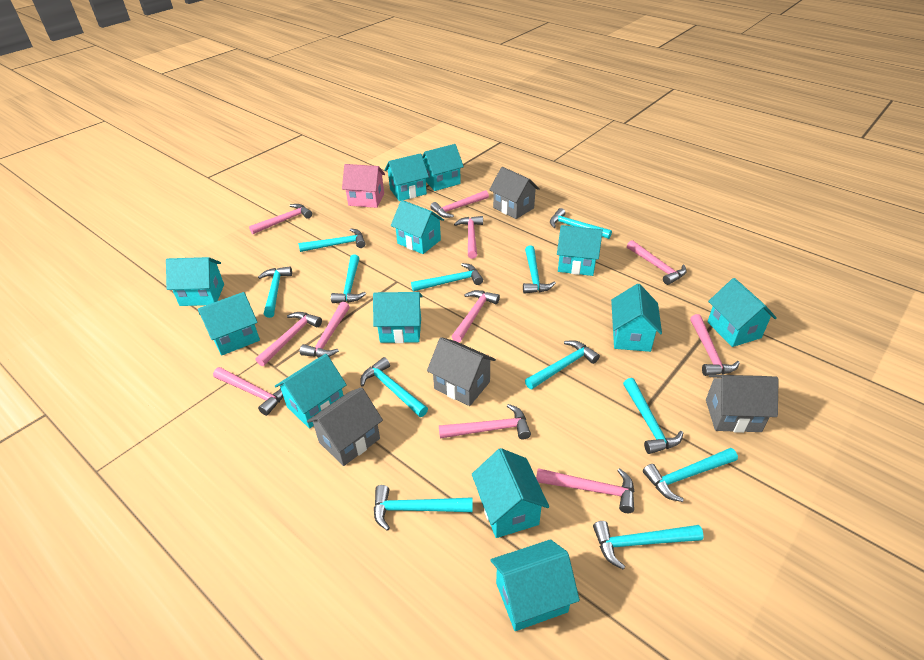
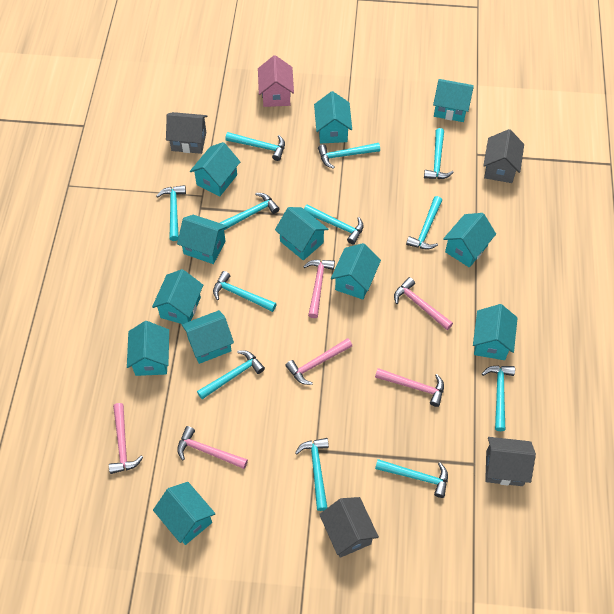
pink hammer: [213,367,283,416] [249,204,312,234] [256,312,322,366] [300,302,350,358] [430,190,489,218] [439,404,531,439] [452,290,500,342] [454,216,483,259] [536,468,635,513] [627,240,687,285] [690,314,740,376] = 11 -> [109,403,143,474] [177,426,248,469] [285,338,352,385] [303,260,335,318] [375,368,444,407] [394,277,453,330] = 6

